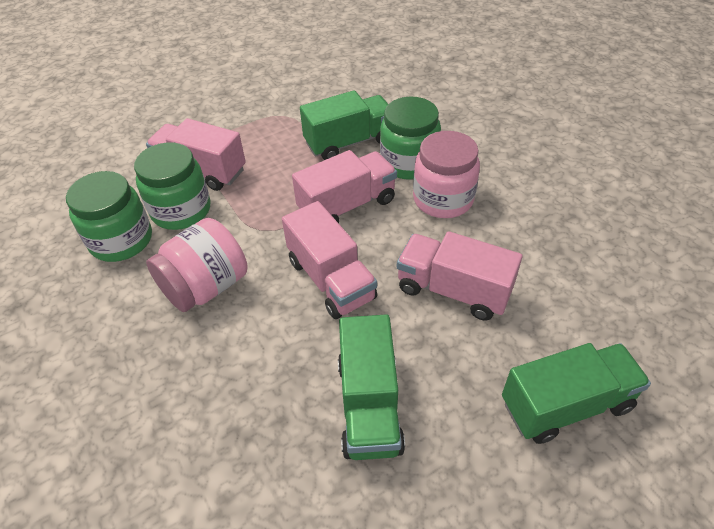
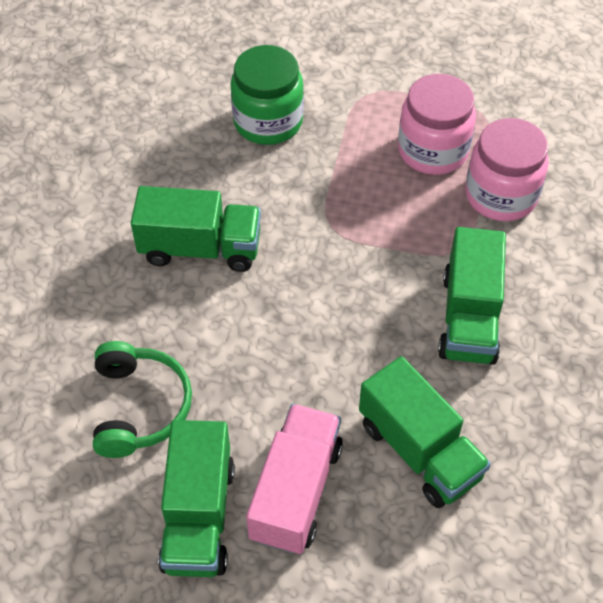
green headphones: none = 0 -> [93,341,192,458] = 1
green jar: [66,171,152,262] [134,142,211,230] [380,96,441,180] = 3 -> [230,45,304,145] = 1
green truck: [300,90,388,160] [338,314,405,460] [502,343,651,444] = 3 -> [131,186,261,272] [158,420,235,577] [359,356,491,508] [438,227,506,365] = 4
pink truck: [146,118,246,191] [282,201,377,319] [292,150,397,223] [397,231,522,321] = 4 -> [246,404,343,554] = 1

